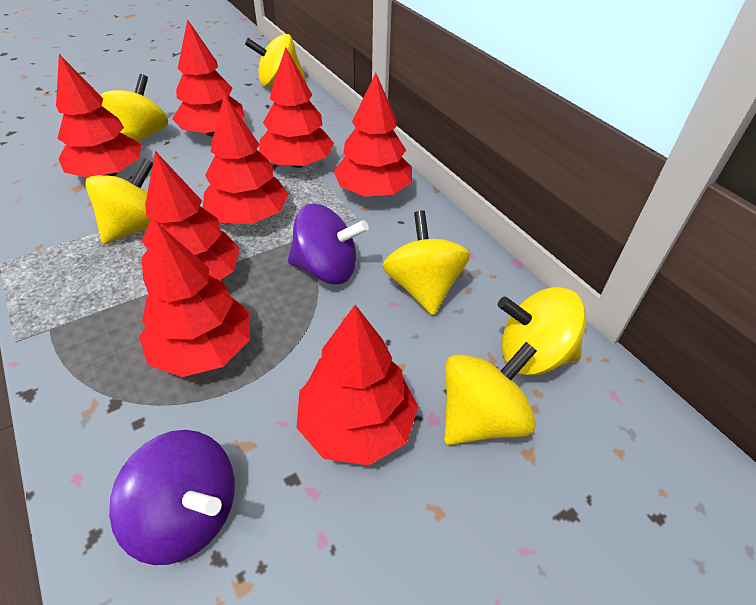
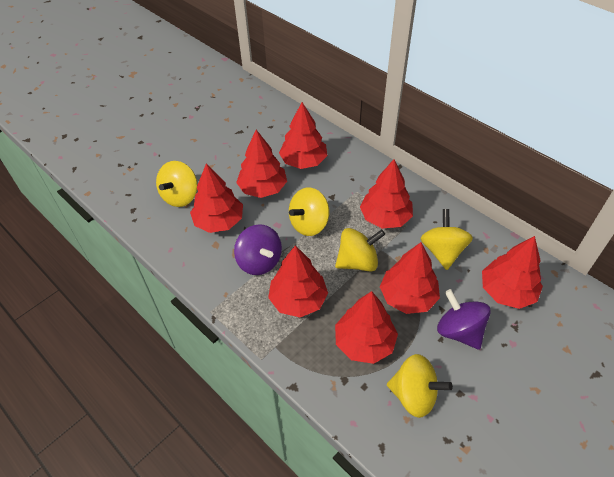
yellow spinning top: [85,158,153,244] [100,74,168,142] [245,34,305,87] [383,210,470,316] [444,342,537,445] [498,287,586,376] = 6 -> [156,161,198,207] [289,188,329,236] [335,228,385,271] [387,354,453,418] [420,209,473,270] = 5

